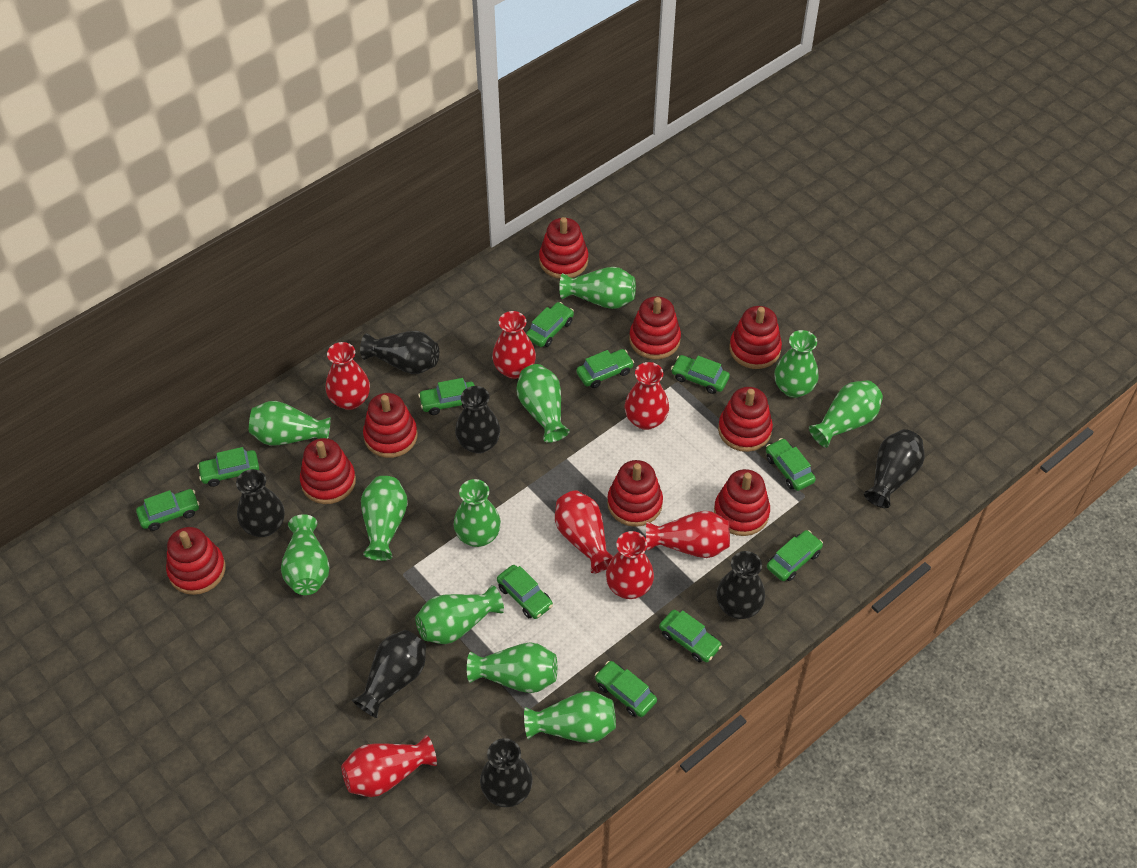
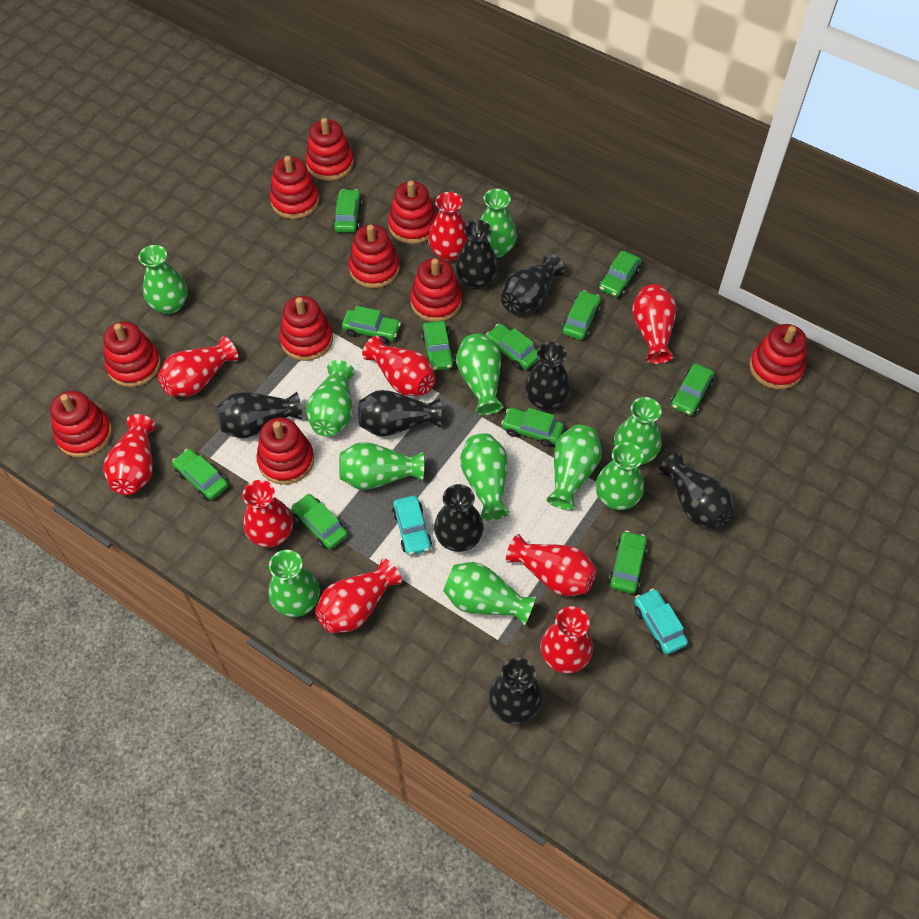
black vase: [236,469,285,537] [352,630,426,718] [360,331,439,374] [455,386,500,454] [480,738,533,807] [716,551,765,619] [864,429,925,508] = 7 -> [217,392,302,438] [358,390,442,437] [434,484,483,552] [456,220,498,289] [489,658,542,725] [501,254,565,314] [525,342,571,410] [659,453,734,530] = 8
red stacking toy: [166,527,225,595] [300,438,356,504] [363,393,418,458] [539,217,588,279] [607,460,663,527] [629,296,681,360] [714,469,770,536] [718,387,773,452] [729,306,782,369] = 9 -> [50,391,112,458] [103,321,161,387] [256,417,314,485] [270,156,319,219] [279,296,333,361] [305,118,354,181] [348,225,400,288] [388,180,437,244] [410,258,462,322] [749,324,807,389] = 10
red vase: [326,342,370,410] [341,735,437,797] [492,311,536,379] [555,490,614,574] [606,531,654,599] [625,362,669,430] [646,511,730,558] = 7 -> [103,414,155,495] [157,336,238,397] [243,480,293,547] [315,558,402,633] [362,336,435,396] [428,192,468,261] [506,534,597,596] [540,606,593,674] [632,284,677,364] = 9
turquoise car: none = 0 -> [392,496,432,555] [634,589,688,655] = 2

